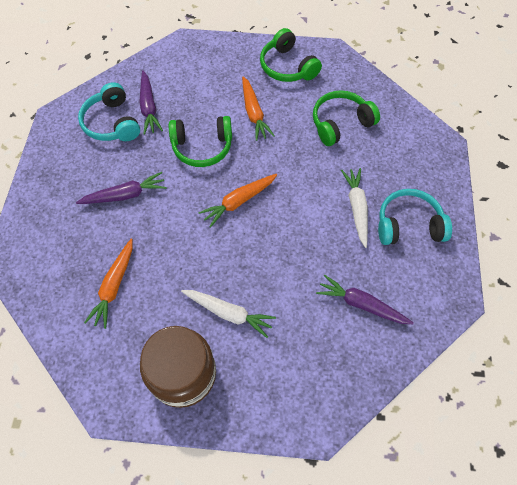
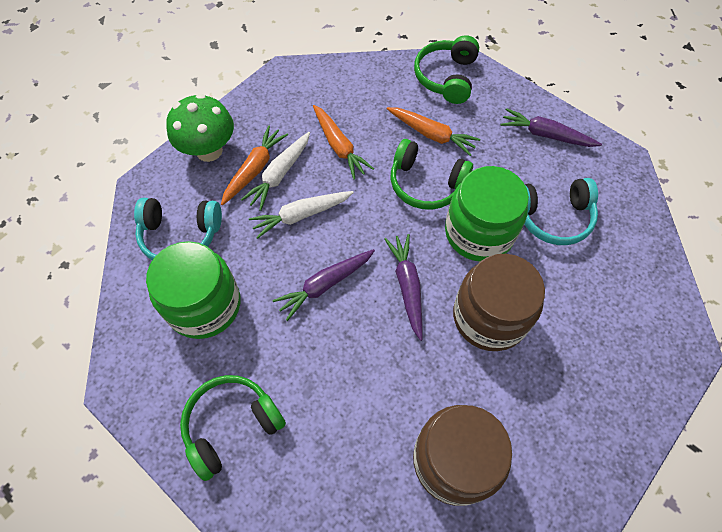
brown jar: [140,326,216,408] = 1 -> [413,405,512,506] [453,254,545,351] = 2
green jar: none = 0 -> [146,241,240,339] [445,166,529,262] = 2
green mushroom: none = 0 -> [166,94,234,162] = 1

